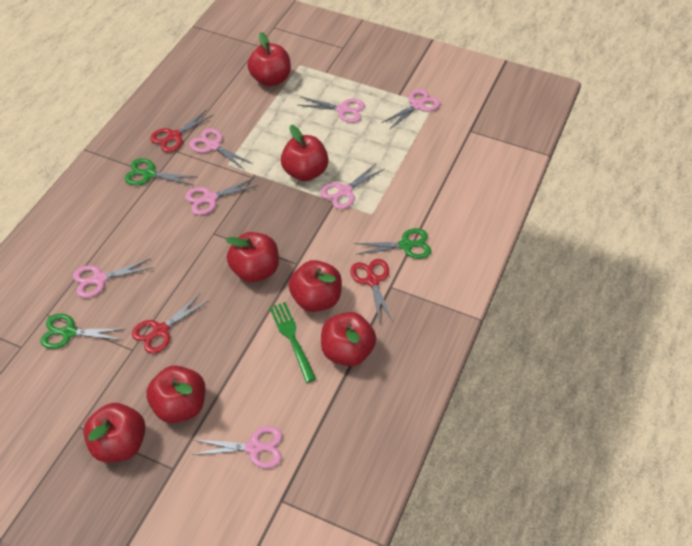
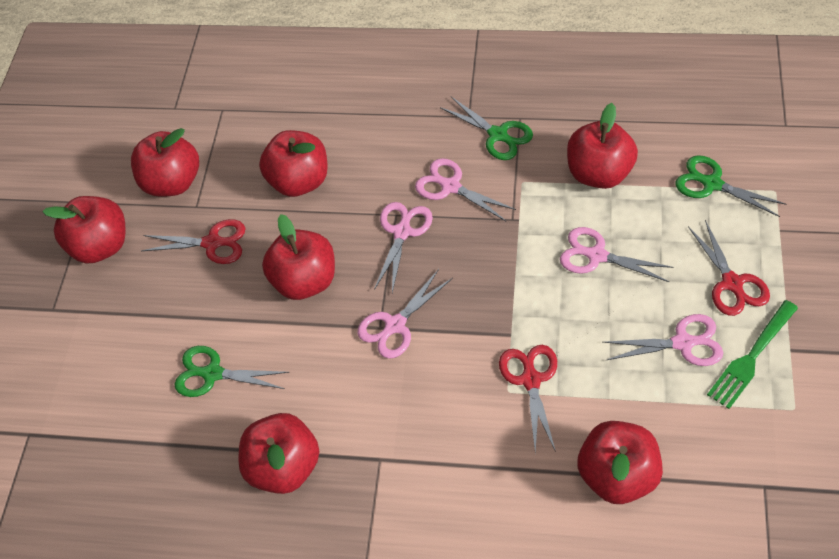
pink scissors: [73,258,154,298] [185,178,259,215] [189,128,253,169] [192,426,282,468] [298,97,365,123] [320,164,384,209] [381,89,440,130] = 7 -> [358,269,453,359] [374,202,433,293] [415,158,516,222] [560,227,674,282] [603,314,723,366] = 5

